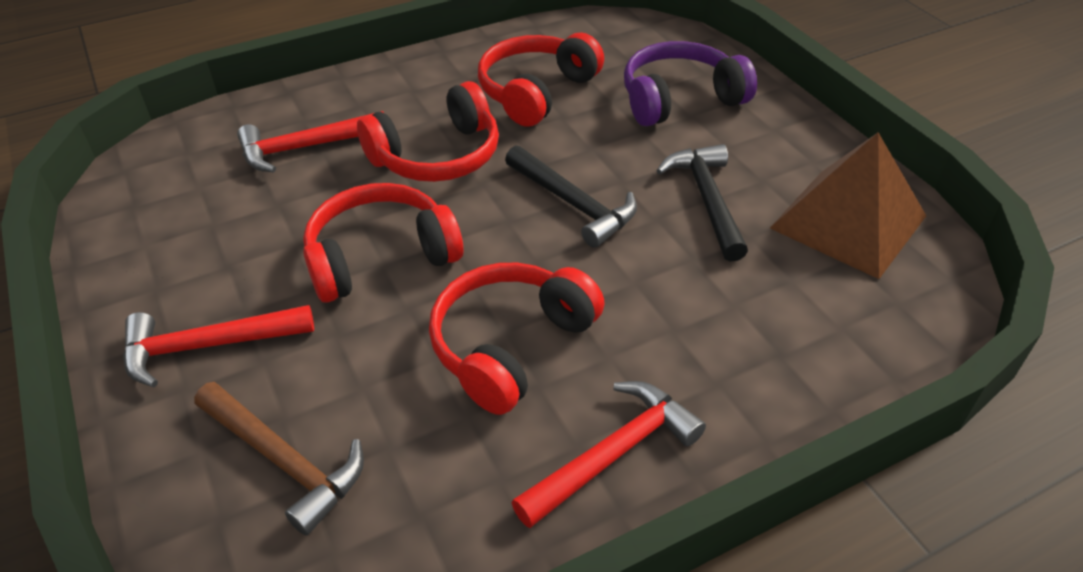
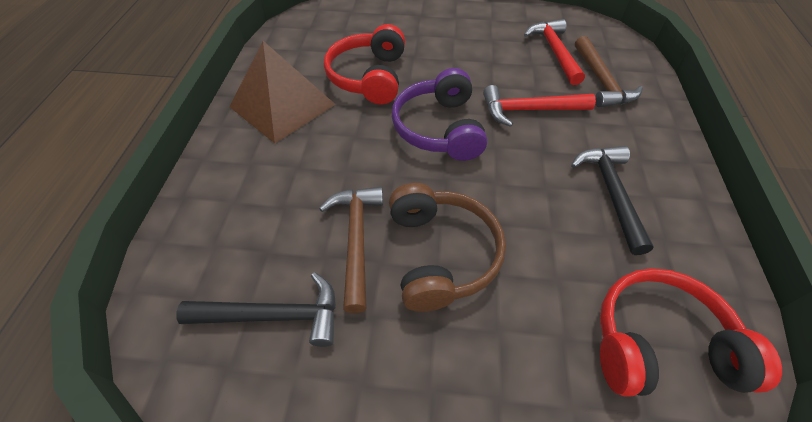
brown hammer: [194,382,364,535] = 1 -> [319,187,383,313] [575,36,643,108] = 2
brown headphones: none = 0 -> [389,183,506,312] = 1
red hammer: [123,305,314,387] [237,111,384,172] [511,381,706,528] = 3 -> [483,85,596,127] [524,19,585,85] = 2
red headphones: [303,183,463,303] [357,81,499,182] [429,263,605,415] [478,33,604,127] = 4 -> [324,24,405,105] [600,268,782,397] = 2

